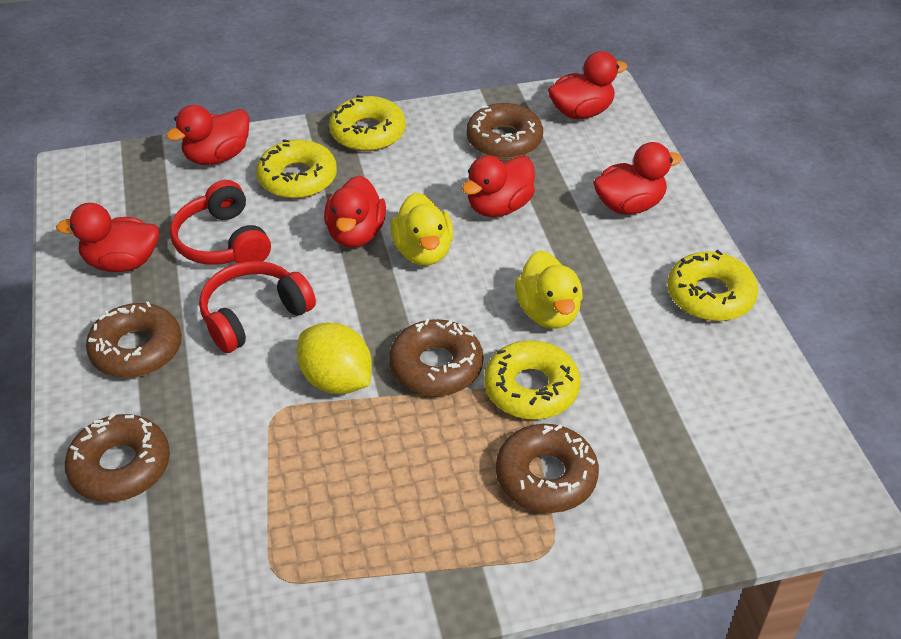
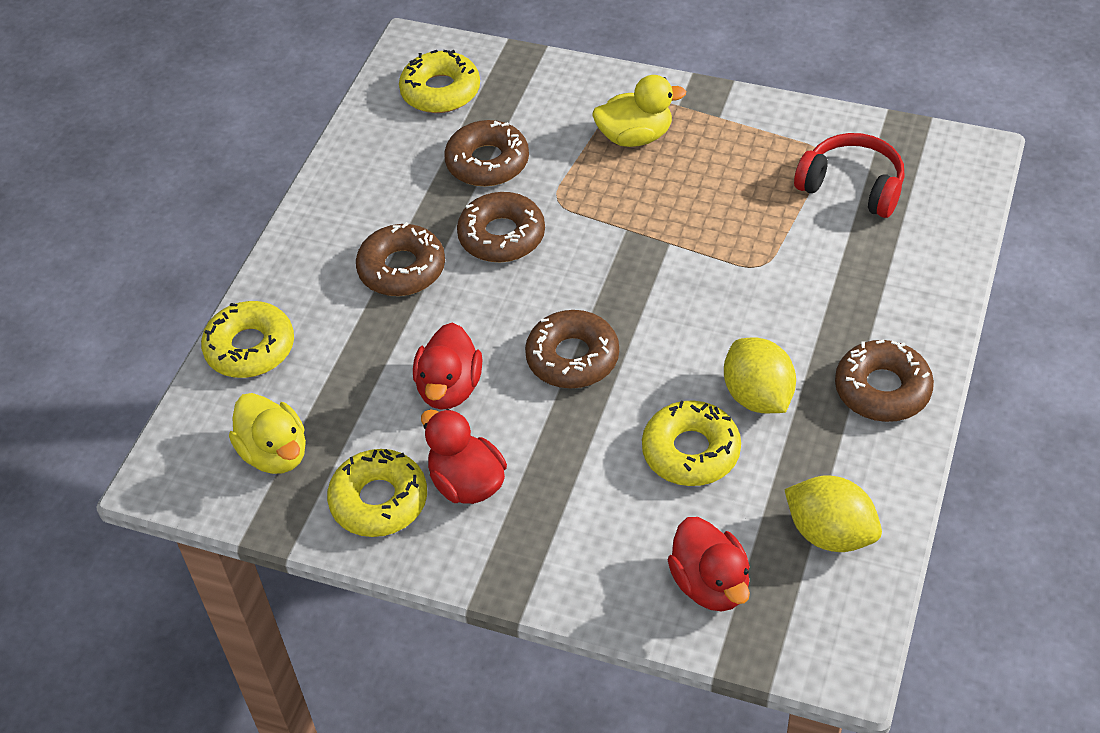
red duck: [56,203,159,272] [166,105,250,165] [324,175,386,248] [462,155,535,217] [548,51,627,119] [593,142,682,215] = 6 -> [413,323,482,410] [421,409,507,504] [668,517,750,612] = 3
red headphones: [170,180,271,265] [199,261,316,353] = 2 -> [794,133,905,218] = 1
yellow lemon: [297,322,372,394] = 1 -> [724,337,796,413] [784,476,882,552] = 2

